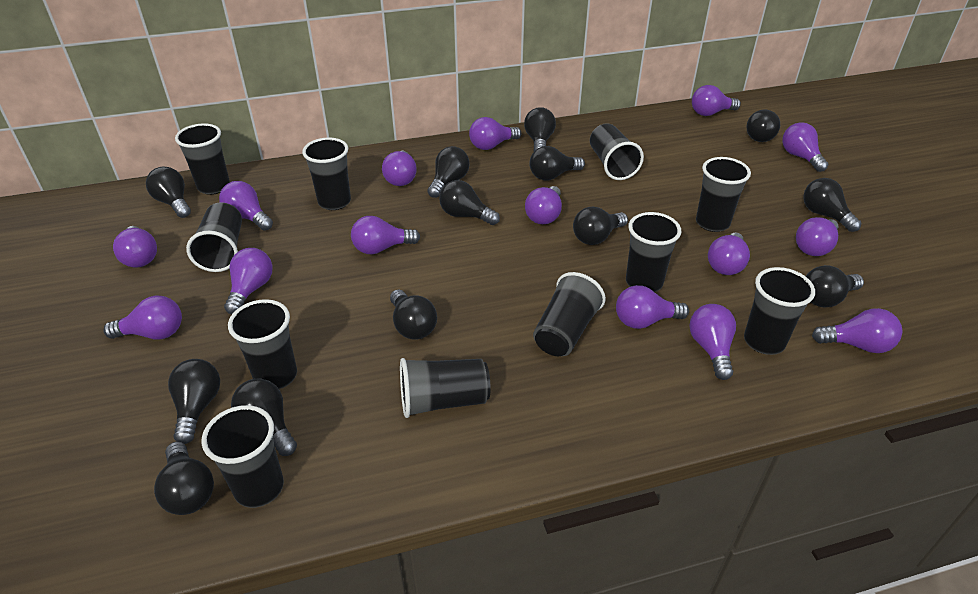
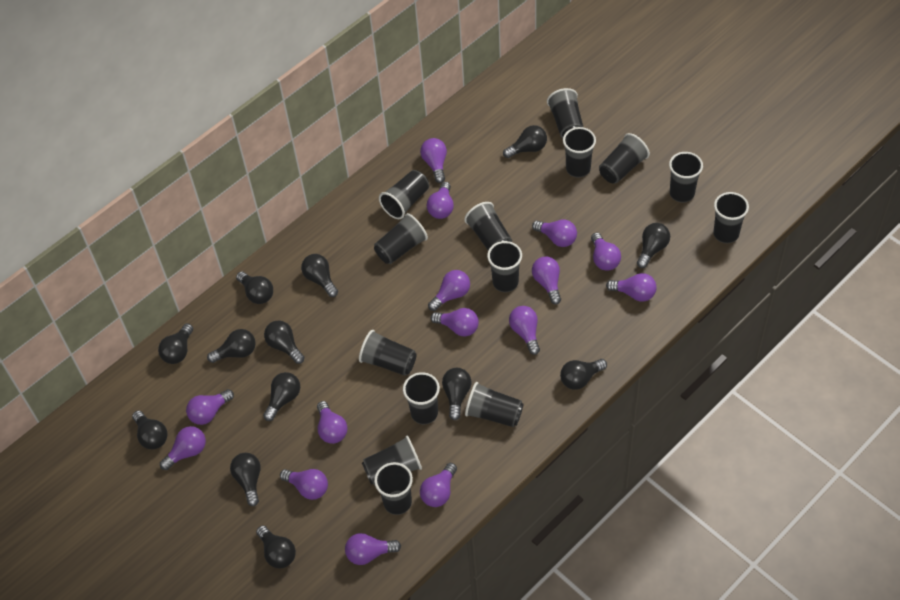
black cup: [175,123,230,195] [186,202,242,272] [201,405,284,508] [228,299,297,389] [302,137,351,210] [400,358,491,418] [533,272,606,356] [590,123,644,180] [626,212,681,292] [696,157,751,232] [744,267,815,355] = 11 -> [359,330,417,376] [362,436,422,486] [374,213,428,264] [374,462,413,515] [379,170,429,219] [403,372,440,424] [464,202,512,251] [465,382,524,427] [487,241,522,292] [547,88,584,139] [563,127,596,178] [599,133,650,184] [669,152,703,203] [713,192,749,243] = 14

